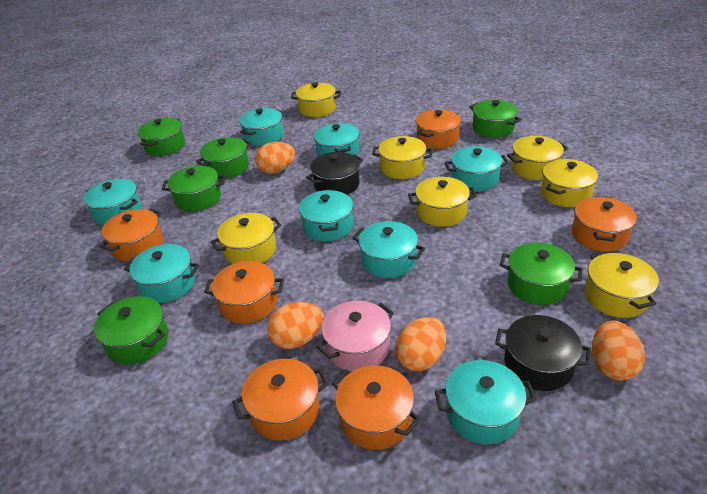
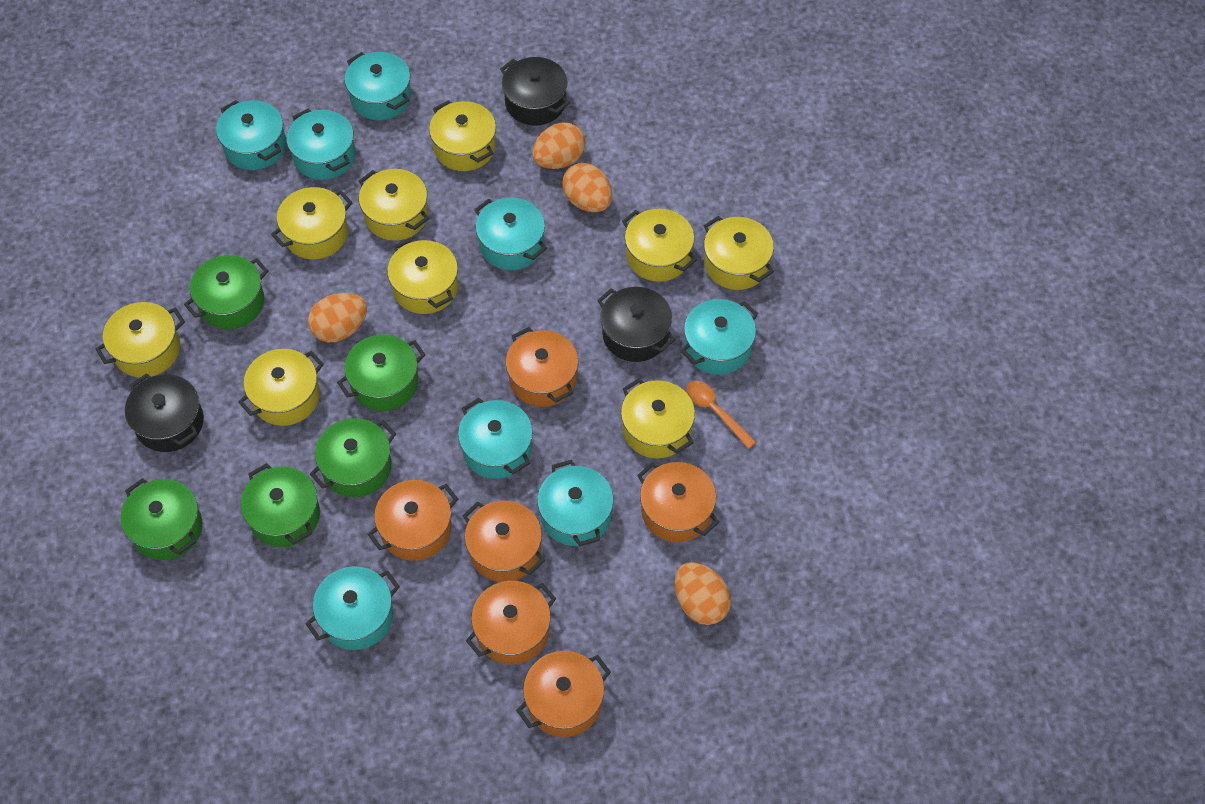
black pot: [306,152,363,195] [495,315,591,391] = 2 -> [125,373,204,452] [500,57,570,126] [597,287,676,362] = 3
green pot: [94,296,168,365] [138,118,185,156] [162,165,225,211] [196,137,251,179] [469,100,521,138] [500,243,583,305] = 6 -> [121,478,203,560] [184,255,268,329] [241,463,320,547] [310,418,396,497] [337,334,425,411] = 5
orange spoon: none = 0 -> [686,381,757,449] = 1
pink pot: [317,301,394,372] = 1 -> none = 0
yellow pot: [211,213,282,264] [291,82,341,117] [372,136,433,179] [408,177,477,227] [507,136,568,180] [541,159,598,207] [584,251,659,318] = 7 -> [95,302,185,377] [238,349,324,426] [271,187,353,259] [359,169,429,241] [387,238,458,314] [429,100,496,171] [621,378,695,459] [622,209,697,282] [703,216,774,290] = 9

